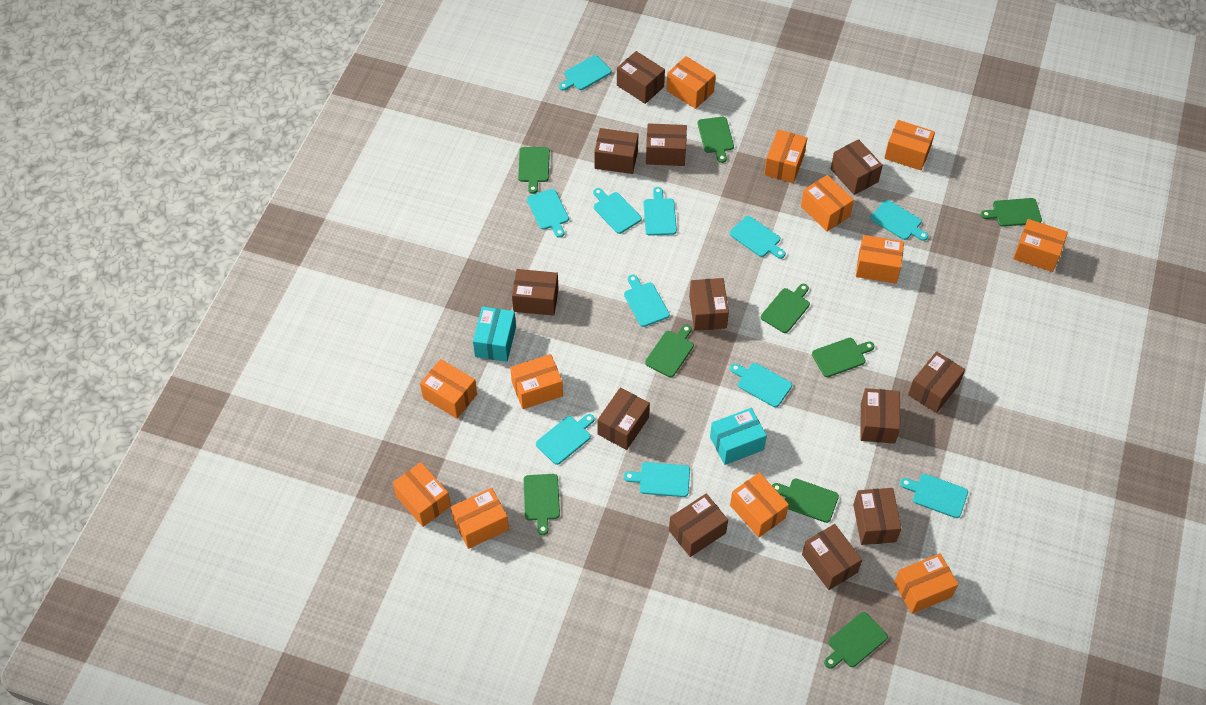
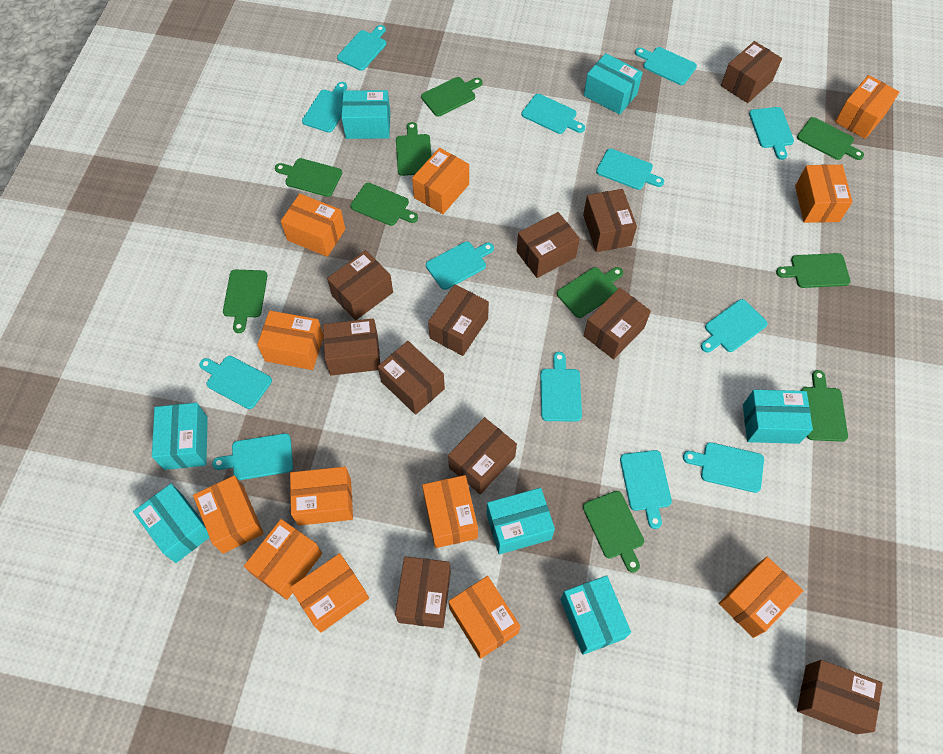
brown box: [512,269,558,316] [594,128,638,174] [597,387,650,450] [617,51,665,104] [646,123,687,166] [669,493,728,557] [689,278,729,331] [802,524,862,590] [831,139,883,195] [853,488,902,545] [860,388,900,444] [908,351,965,413] = 12 -> [323,318,380,376] [327,250,393,320] [378,341,445,415] [395,556,451,628] [428,284,489,356] [448,417,517,494] [517,212,580,278] [583,189,637,252] [584,288,651,359] [721,41,782,103] [797,660,883,734] = 11
green cutting board: [518,147,550,194] [524,474,560,535] [645,324,694,377] [698,117,734,163] [761,284,810,333] [772,478,839,523] [812,338,874,377] [824,612,888,669] [981,198,1042,227] = 9 -> [223,270,267,333] [275,158,342,197] [350,183,418,226] [396,122,431,176] [421,77,482,117] [557,267,623,318] [583,491,644,573] [776,253,851,288] [797,117,864,160] [801,370,848,442] = 10
turquoise box: [473,306,516,362] [710,408,767,465] = 2 -> [133,484,210,563] [152,403,208,470] [341,90,390,139] [486,488,555,554] [560,576,631,655] [584,53,643,115] [743,390,813,444] = 7
turquoise cutting board: [527,189,569,238] [536,414,595,465] [559,55,612,91] [593,188,642,234] [624,275,670,327] [624,462,690,497] [643,187,677,236] [730,216,785,259] [730,363,792,407] [870,200,928,241] [900,474,968,518] = 11 -> [199,356,272,409] [212,433,293,480] [302,82,347,133] [337,25,386,71] [426,241,494,290] [522,94,585,134] [540,352,582,421] [596,149,664,190] [620,450,672,529] [635,47,697,85] [683,442,764,493] [701,299,768,353] [749,107,794,160] = 13

